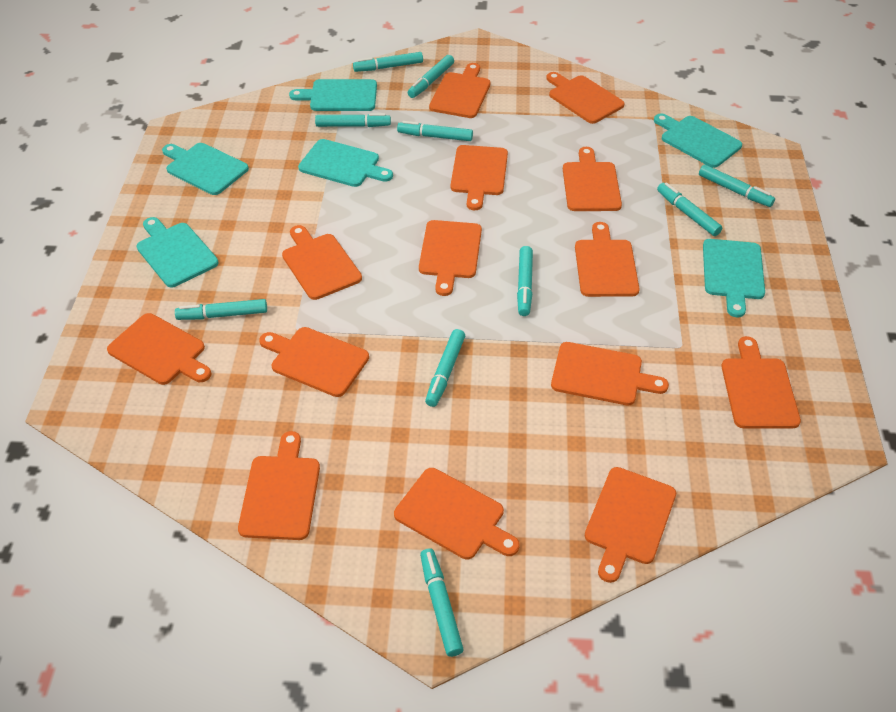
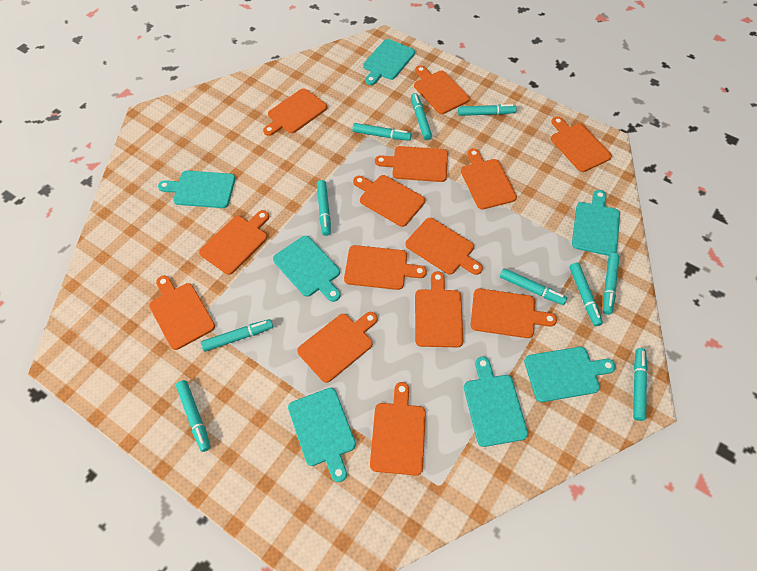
turquoise cutting board: [136,217,219,288] [162,143,249,195] [289,79,377,111] [298,139,393,187] [654,113,742,168] [703,239,765,317] = 6 -> [158,170,235,208] [273,236,340,302] [288,388,356,482] [363,39,415,85] [464,357,528,447] [524,347,616,402] [572,190,620,256] = 7

